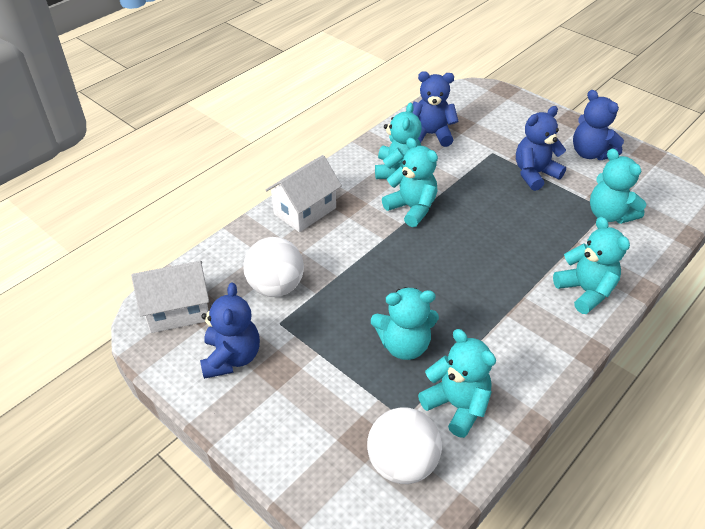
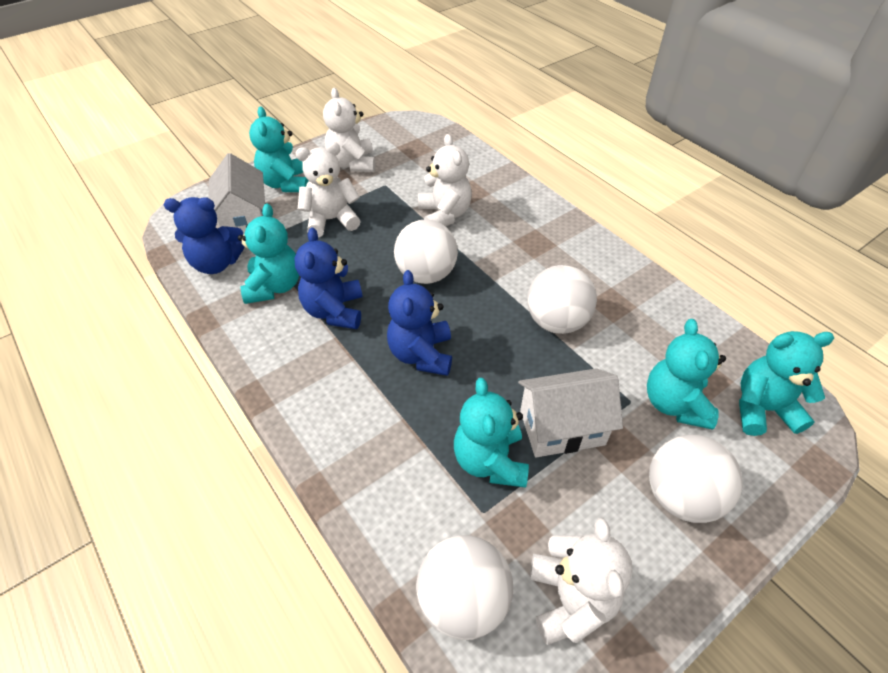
blue teddy bear: [200,283,260,379] [413,71,458,147] [516,106,566,191] [573,90,624,160] = 4 -> [164,197,245,274] [295,227,362,329] [387,270,452,376] = 3
turquoise teddy bear: [371,287,439,360] [375,103,422,179] [382,138,438,227] [418,329,496,438] [553,216,630,314] [590,148,646,224] = 6 -> [238,204,299,304] [249,107,309,192] [454,378,529,488] [647,319,726,430] [739,331,834,436] = 5
white ball: [243,237,304,297] [367,407,442,484] = 2 -> [394,219,458,284] [416,535,513,640] [527,265,597,334] [649,435,743,523] = 4
white teddy bear: none = 0 -> [296,142,361,238] [323,88,375,172] [418,134,472,226] [530,518,633,645] = 4

